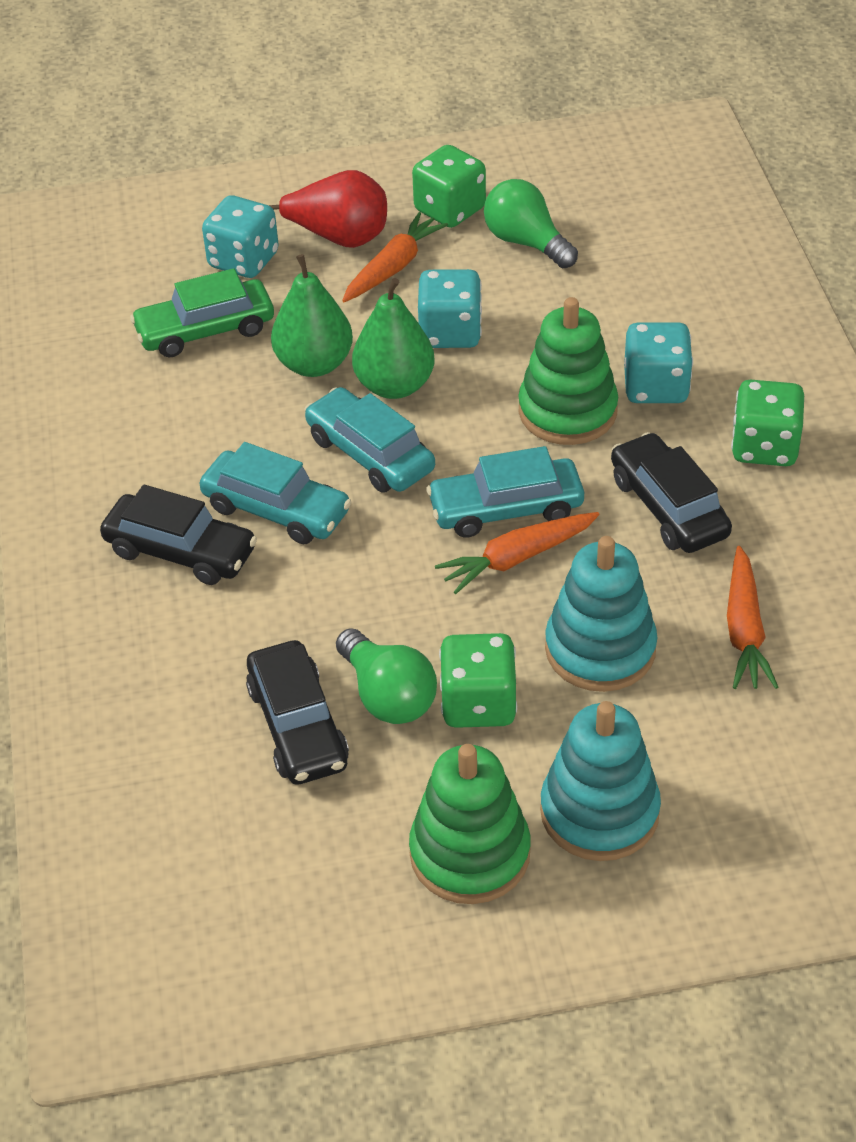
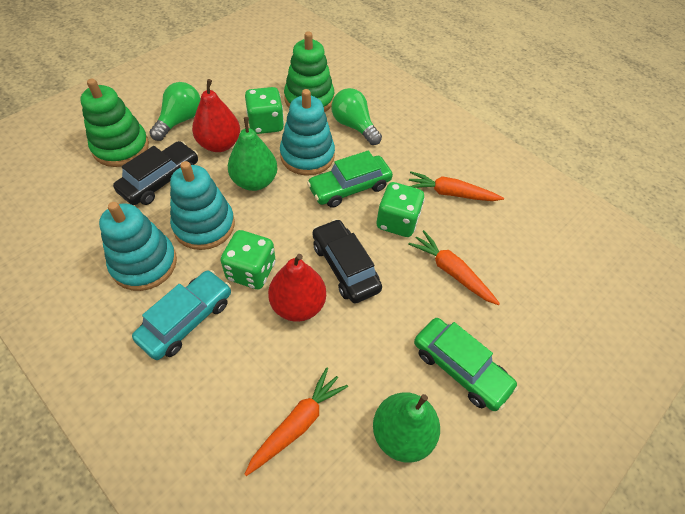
black car: [100,484,257,585] [246,640,349,785] [611,432,732,553] = 3 -> [113,141,198,205] [312,219,382,303] = 2
green car: [130,268,274,357] = 1 -> [307,150,393,208] [414,318,518,411] = 2
red pear: [269,170,387,248] = 1 -> [192,79,240,152] [268,254,326,322] = 2
turquoise car: [199,442,351,545] [304,387,435,493] [427,446,584,538] = 3 -> [132,270,231,360] = 1
turquoise dice: [202,195,279,278] [418,269,482,348] [624,322,693,403] = 3 -> none = 0
turquoise stacking toy: [540,701,661,861] [545,536,657,692] = 2 -> [99,202,177,291] [170,161,235,250] [280,89,335,176] = 3

